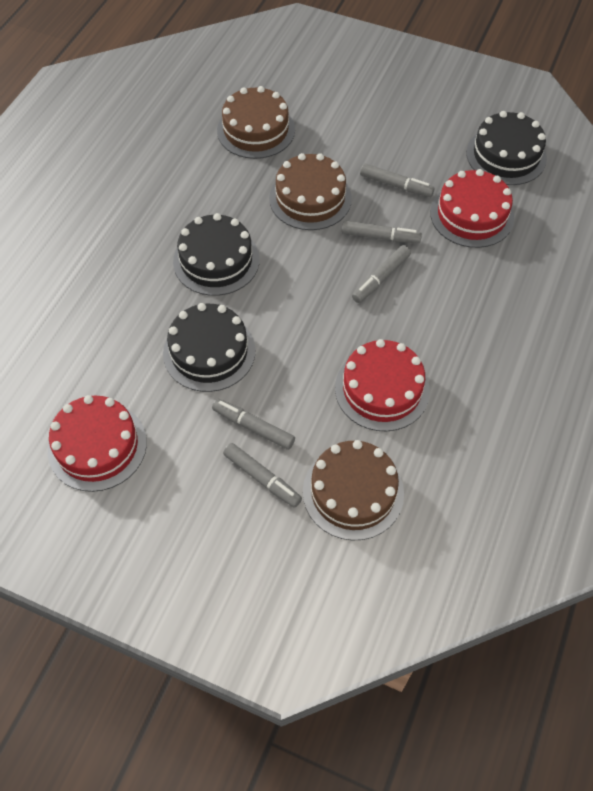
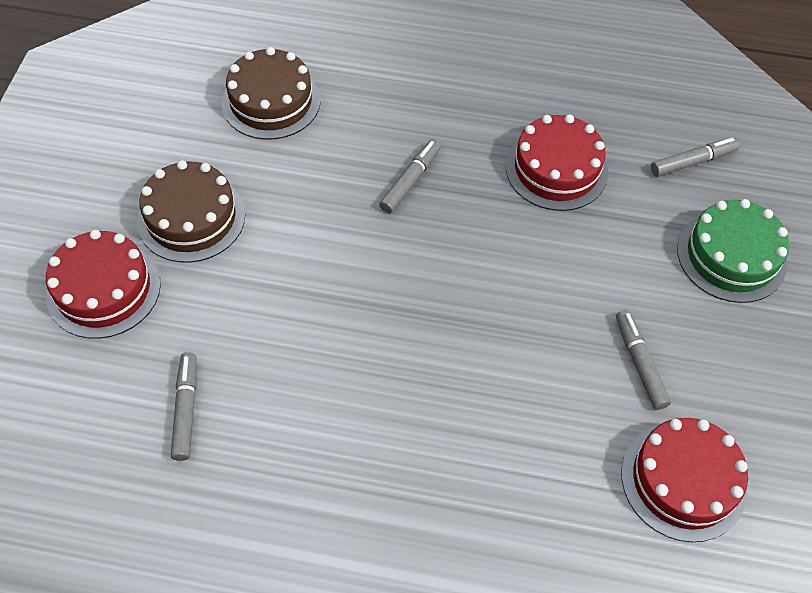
black cake: [163,303,255,392] [173,213,260,296] [466,111,547,185] = 3 -> none = 0
brown cake: [217,86,295,159] [269,153,352,230] [303,440,404,540] = 3 -> [137,160,245,263] [222,47,320,140] = 2
green cake: none = 0 -> [677,199,789,303] = 1
grey marker: [212,399,295,450] [223,443,302,508] [342,221,422,243] [352,245,411,303] [360,163,435,197] = 5 -> [171,352,197,461] [379,139,441,213] [616,310,671,410] [651,138,740,177] = 4

